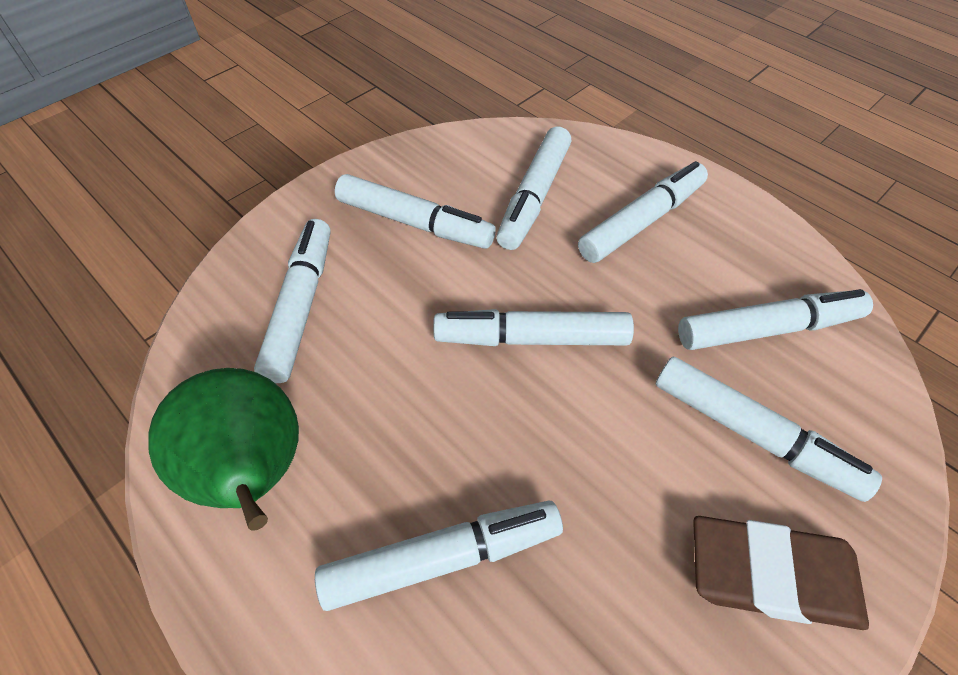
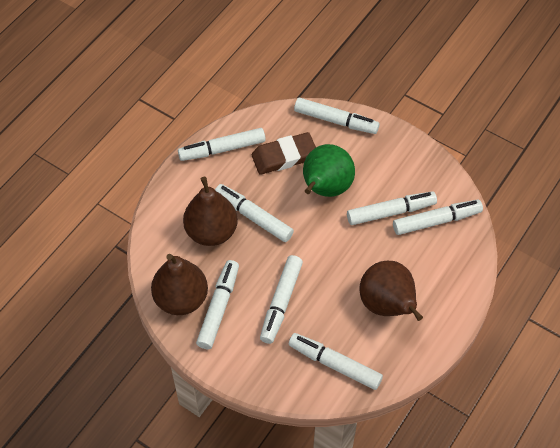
brown pear: none = 0 -> [151,254,208,315] [183,177,238,246] [359,261,423,321] = 3

